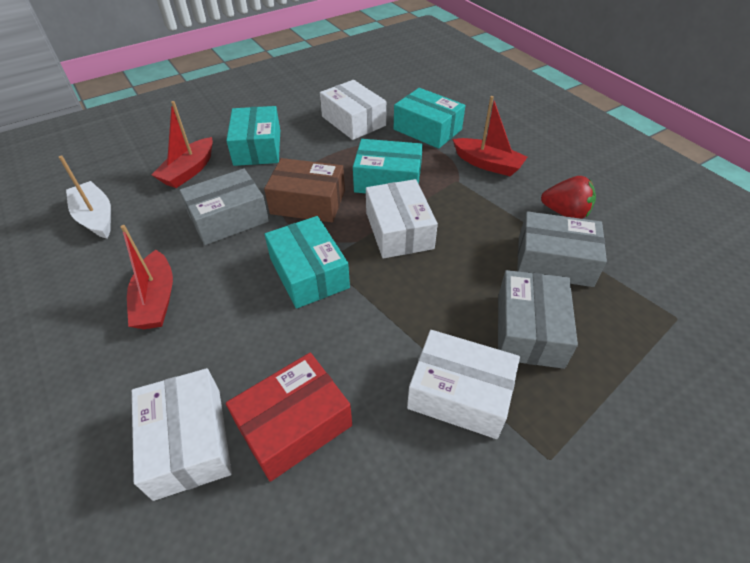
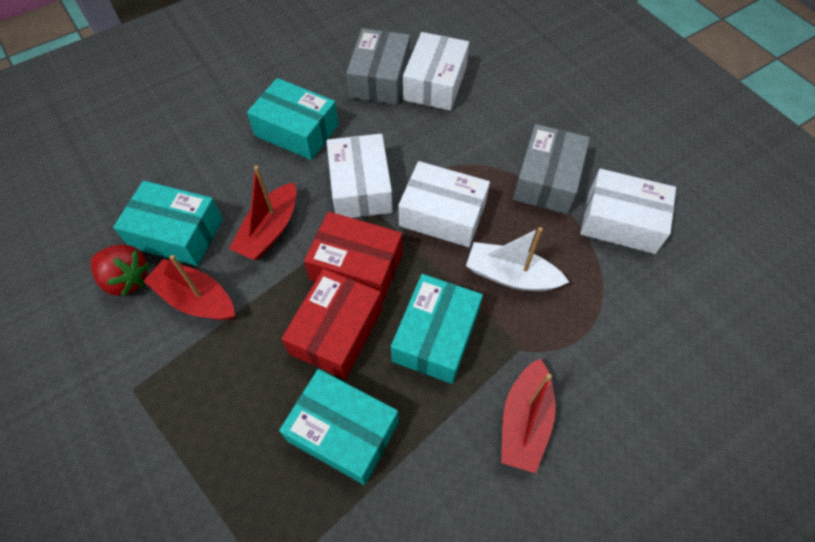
brown box: [264,158,345,222] = 1 -> none = 0
grey box: [179,168,269,245] [498,270,578,369] [517,211,607,287] = 3 -> [346,28,410,105] [513,124,590,214] = 2
red box: [226,352,352,482] = 1 -> [281,269,382,379] [304,212,403,302] = 2

